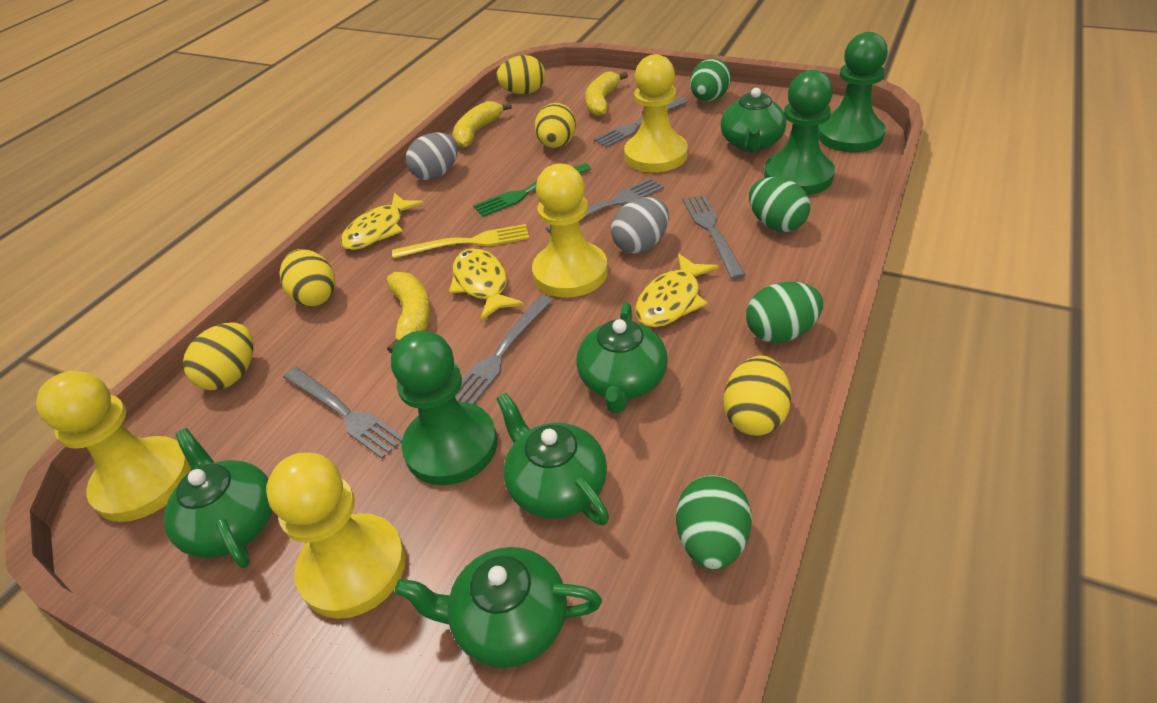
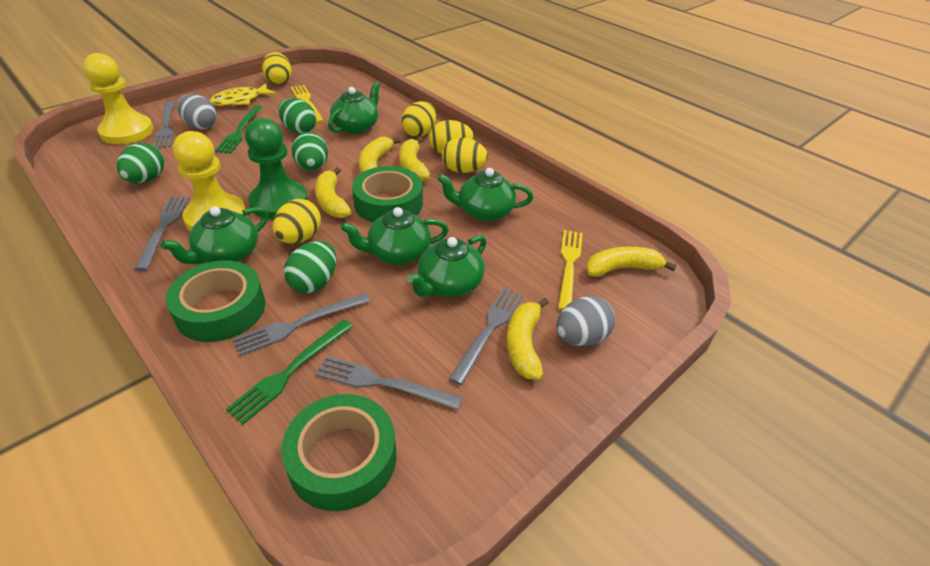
green fork: [473,163,591,217] = 1 -> [215,105,263,154] [226,320,353,424] = 2
green pawn: [391,330,497,485] [764,70,835,195] [818,32,888,152] = 3 -> [245,118,308,219] = 1
green tape: none = 0 -> [166,260,265,342] [281,394,396,511] [352,166,423,223] = 3
yellow banana: [387,272,431,353] [453,101,512,148] [585,72,628,117] = 3 -> [315,167,352,218] [359,137,401,173] [399,137,430,181] [506,298,549,380] [586,247,677,277] = 5
yellow fish: [340,193,424,250] [449,248,524,321] [635,253,719,327] = 3 -> [210,83,276,106] = 1
yellow fork: [392,224,529,259] = 1 -> [291,85,324,123] [558,230,583,311] = 2
yellow pawn: [36,371,191,522] [266,453,406,619] [532,163,608,298] [624,54,688,173] = 4 -> [83,53,154,144] [173,131,247,231] = 2

